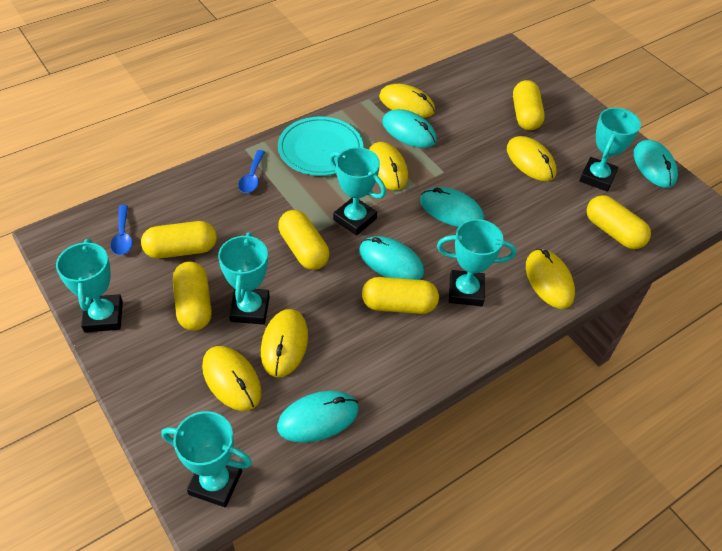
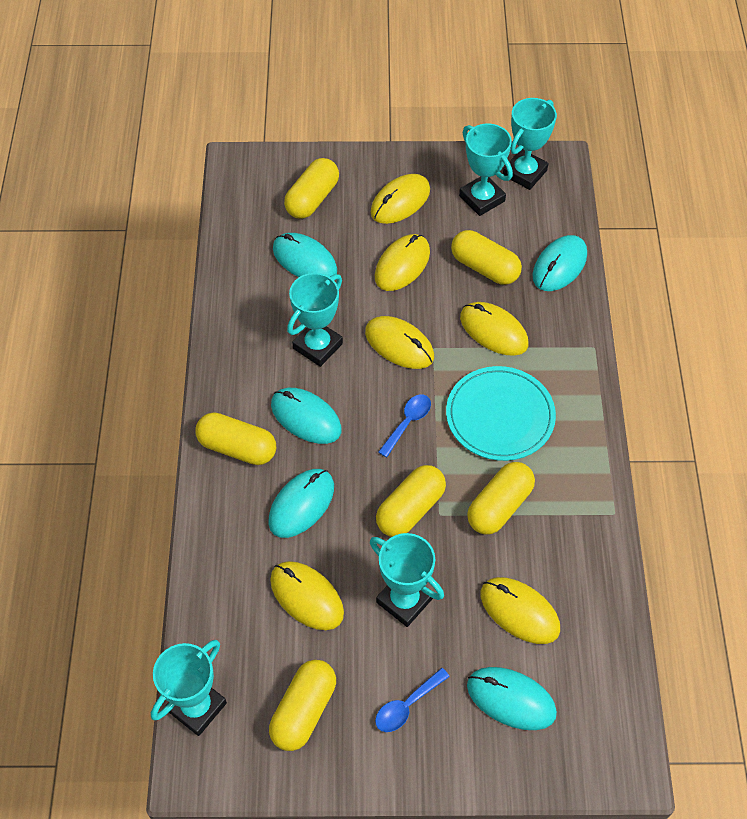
turquoise trophy: [56,239,123,332] [161,411,252,508] [218,232,270,325] [329,147,386,236] [437,219,516,306] [579,108,641,192] = 6 -> [151,640,227,736] [287,273,343,367] [370,533,444,627] [459,123,513,216] [503,98,557,190] = 5

